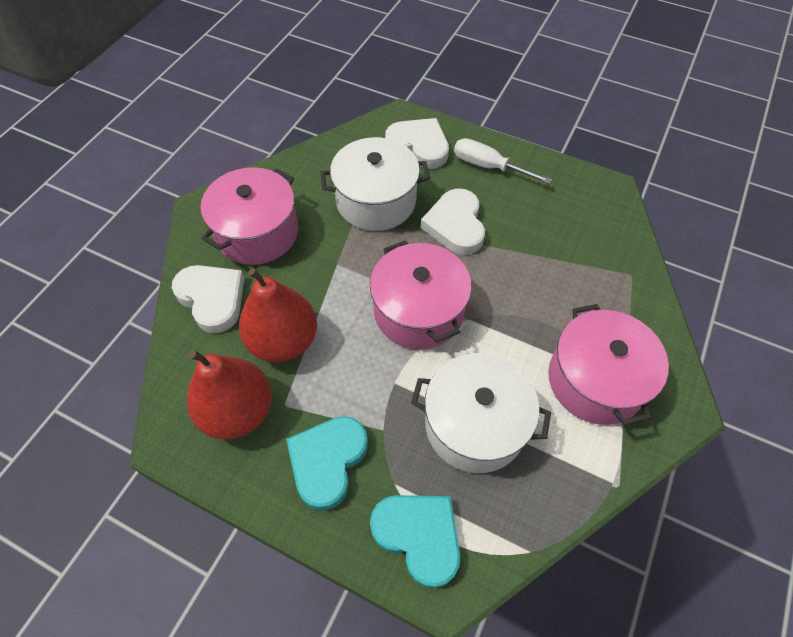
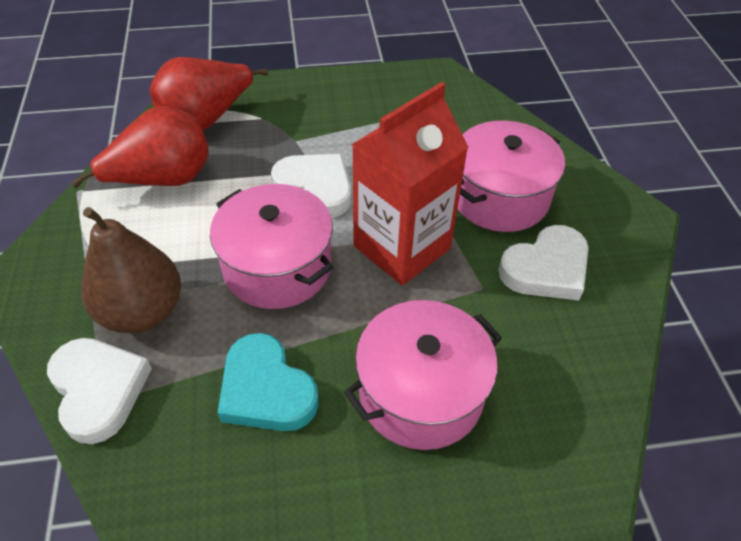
brown pear: none = 0 -> [81,207,181,333] = 1
red carton: none = 0 -> [352,82,469,285] = 1
turquoise heart: [286,416,368,511] [370,495,460,589] = 2 -> [218,333,319,431] = 1
white pot: [321,137,430,231] [411,353,551,473] = 2 -> none = 0
white screwdriver: [454,138,552,184] = 1 -> none = 0

